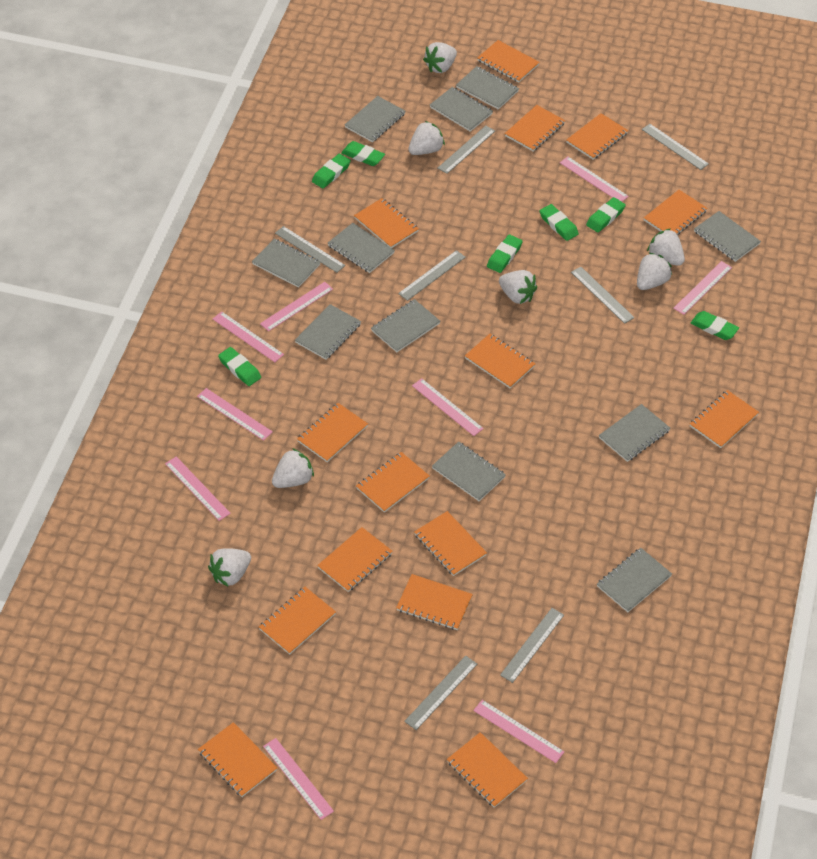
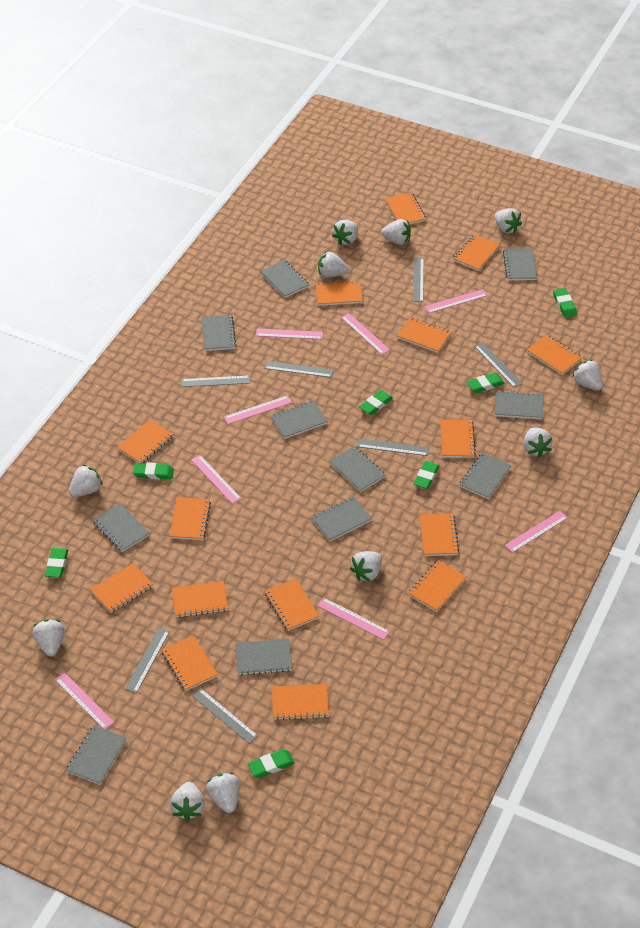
pink ruler: [165,456,231,521] [197,388,273,441] [213,311,284,362] [260,282,333,331] [263,738,334,820] [412,378,484,436] [473,700,564,763] [560,156,629,202] [673,261,732,315] = 9 -> [55,672,114,729] [191,455,242,504] [224,395,292,424] [256,329,323,339] [318,598,390,640] [341,313,390,355] [424,289,488,313] [505,511,568,553] = 8
white strawberry: [208,548,251,587] [272,448,314,488] [408,121,445,155] [423,42,457,73] [499,270,537,304] [637,252,672,290] [647,229,685,266] = 7 -> [32,619,65,657] [69,464,103,497] [170,782,205,821] [206,772,240,813] [318,252,349,278] [332,220,358,245] [350,551,382,582] [381,219,411,245] [495,208,522,233] [524,428,553,458] [572,360,603,390] = 11

